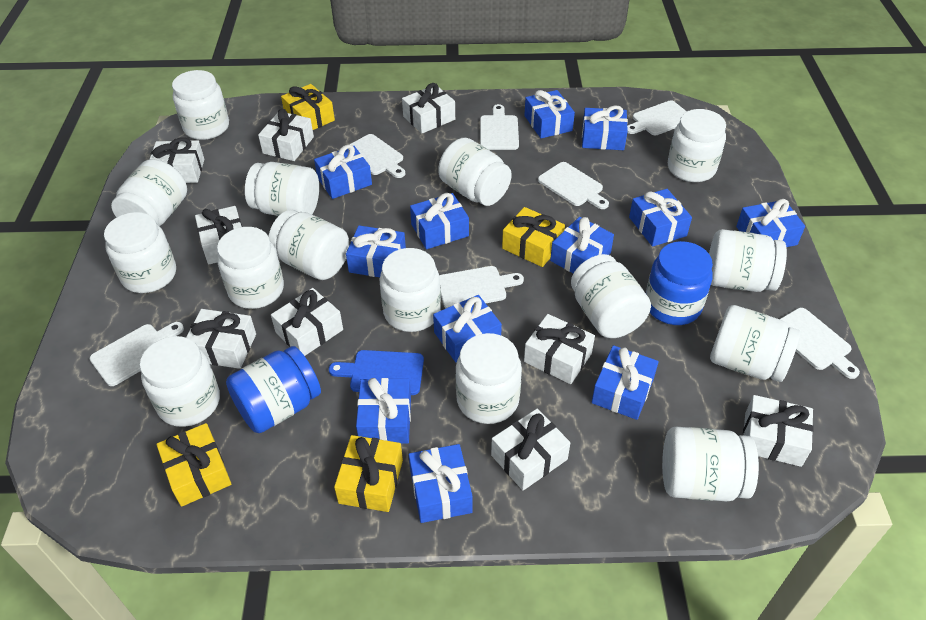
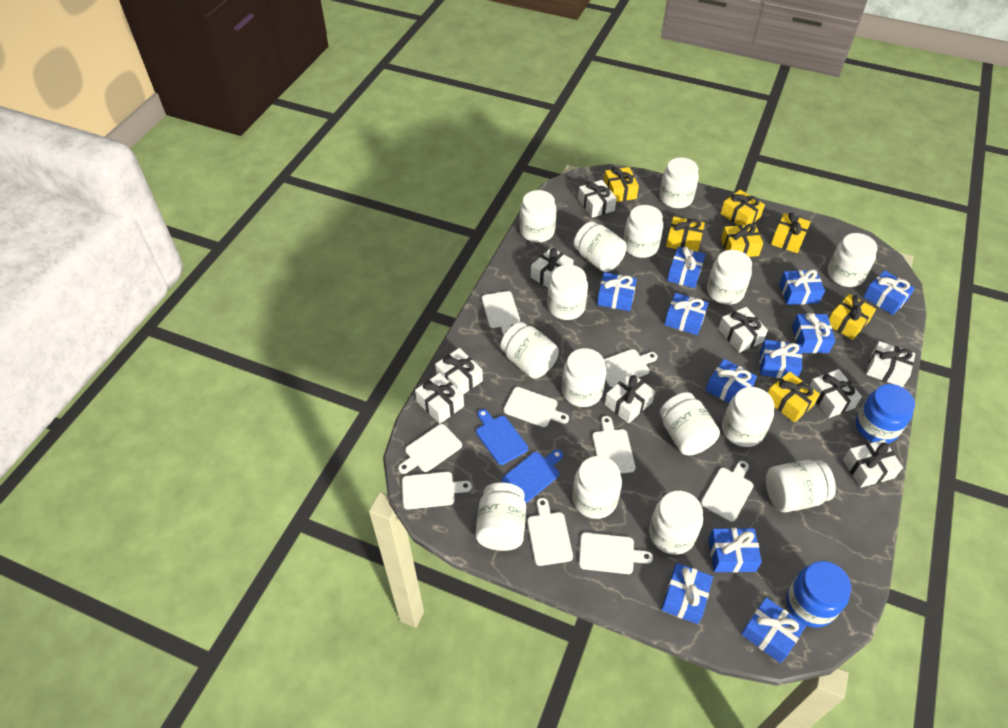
blue cutting board: [329,350,424,395] = 1 -> [476,409,528,465] [502,450,563,503] = 2
blue gift: [314,145,372,199] [346,225,406,277] [356,378,411,444] [409,444,473,523] [410,193,469,249] [433,295,502,363] [524,90,575,138] [550,217,614,273] [582,105,628,150] [592,345,659,420] [629,189,692,247] [736,199,805,247] = 12 -> [597,272,637,311] [661,563,713,624] [664,293,708,335] [667,247,706,288] [706,359,757,403] [708,528,762,573] [741,597,806,663] [760,339,802,378] [779,269,825,305] [792,313,835,353] [863,271,915,315] = 11
white cutting board: [90,322,184,386] [349,134,405,178] [439,266,524,308] [480,104,519,150] [538,162,609,209] [627,100,687,135] [780,308,860,379] = 7 -> [398,424,462,474] [402,472,472,509] [482,291,520,336] [503,387,569,427] [527,498,573,566] [579,532,653,574] [592,416,636,474] [604,349,658,387] [701,461,754,522] = 9
yellow gift: [156,423,231,507] [281,84,335,130] [334,435,403,512] [502,207,565,267] = 4 -> [604,167,639,202] [666,216,705,252] [721,190,765,225] [721,223,763,257] [768,371,820,423] [771,213,811,253] [829,294,876,340] = 7

